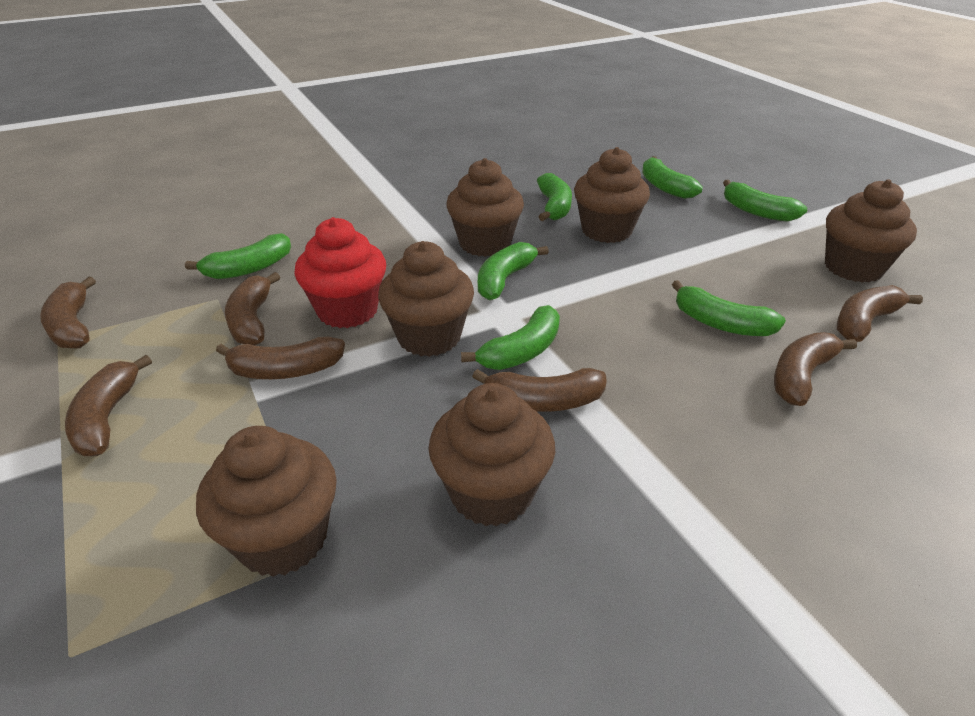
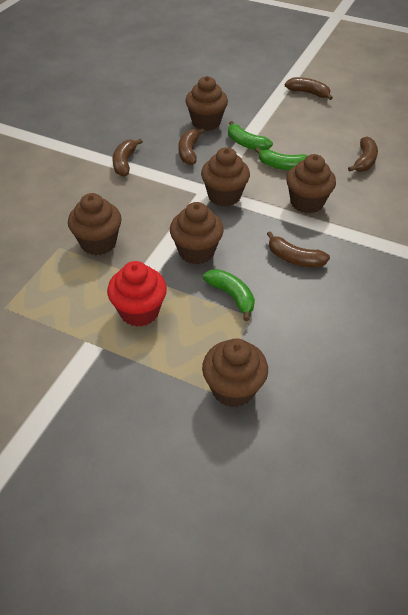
brown banana: [40,277,96,349] [65,355,152,456] [216,336,345,379] [225,272,280,346] [472,368,607,412] [774,332,857,406] [837,285,923,342] = 7 -> [112,138,143,176] [179,128,204,165] [267,231,330,267] [285,77,333,100] [348,137,378,172] = 5
green banana: [185,233,291,279] [461,305,560,370] [478,242,549,300] [537,173,572,221] [642,156,703,199] [672,280,786,336] [723,180,807,222] = 7 -> [203,269,255,321] [228,121,273,151] [255,147,308,170] = 3

